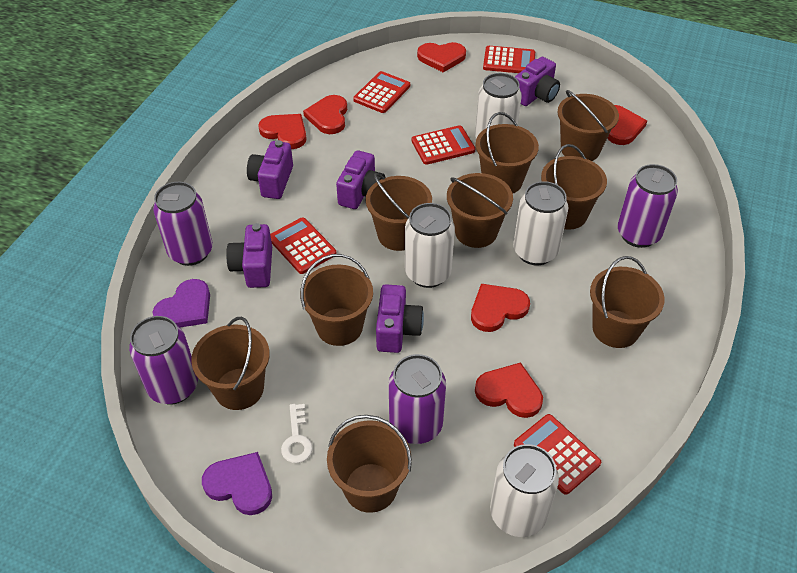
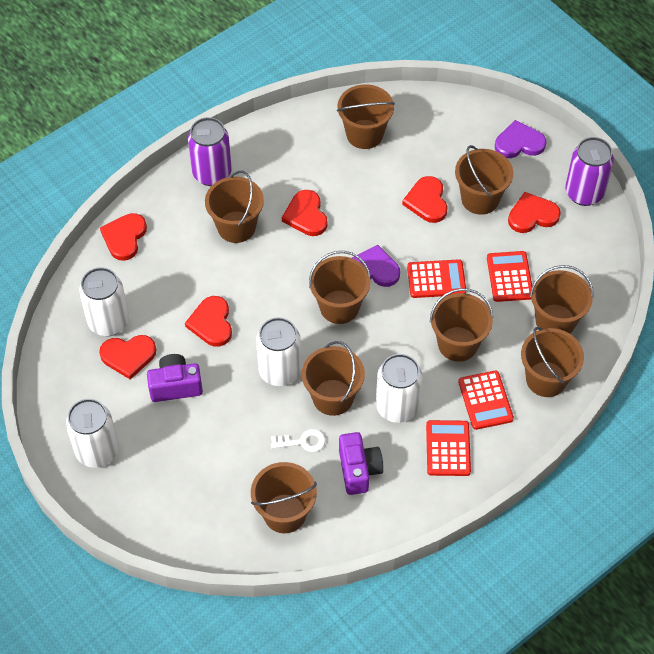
purple camera: [226,223,272,288] [247,140,293,199] [336,150,385,209] [376,284,424,353] [515,57,560,106] = 5 -> [147,354,203,402] [339,432,383,495] = 2
purple can: [129,316,198,404] [153,182,213,266] [389,354,446,444] [618,164,678,248] = 4 -> [188,117,232,186] [565,137,614,206] = 2
red calculator: [270,217,336,274] [353,71,410,113] [411,125,476,165] [483,46,535,73] [514,414,601,495] = 5 -> [407,259,466,298] [426,420,471,476] [458,371,514,430] [487,251,532,302] = 4

